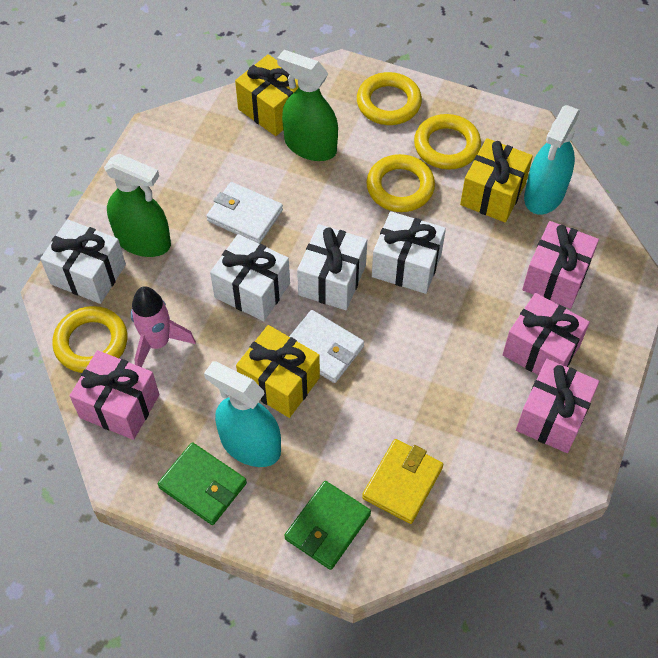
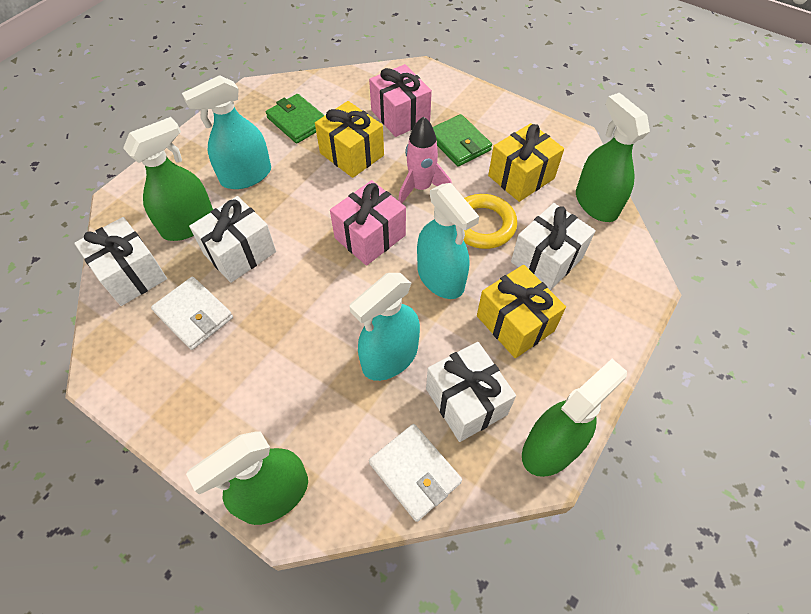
green spray bottle: [104,153,171,257] [277,50,338,161] = 2 -> [123,117,213,241] [186,431,308,525] [522,359,627,477] [576,93,650,222] = 4
pink gift: [70,350,159,440] [502,293,590,375] [516,359,599,453] [522,221,599,309] = 4 -> [330,180,406,266] [369,64,432,137] = 2
turquoise spray bottle: [204,361,281,467] [524,105,580,214] = 2 -> [182,75,271,189] [349,273,420,381] [417,183,479,299] = 3
yellow ring: [52,306,127,373] [357,72,422,125] [366,154,435,212] [414,114,481,170] = 4 -> [464,194,517,249] = 1
yellow wallet: [362,439,443,524] = 1 -> none = 0

